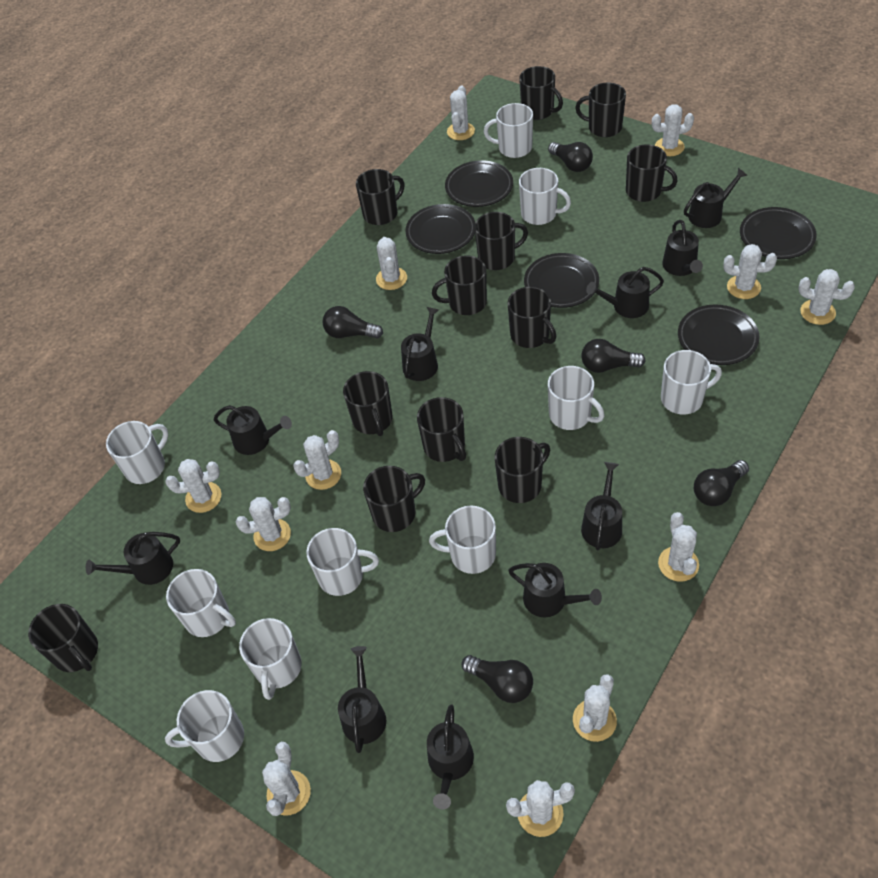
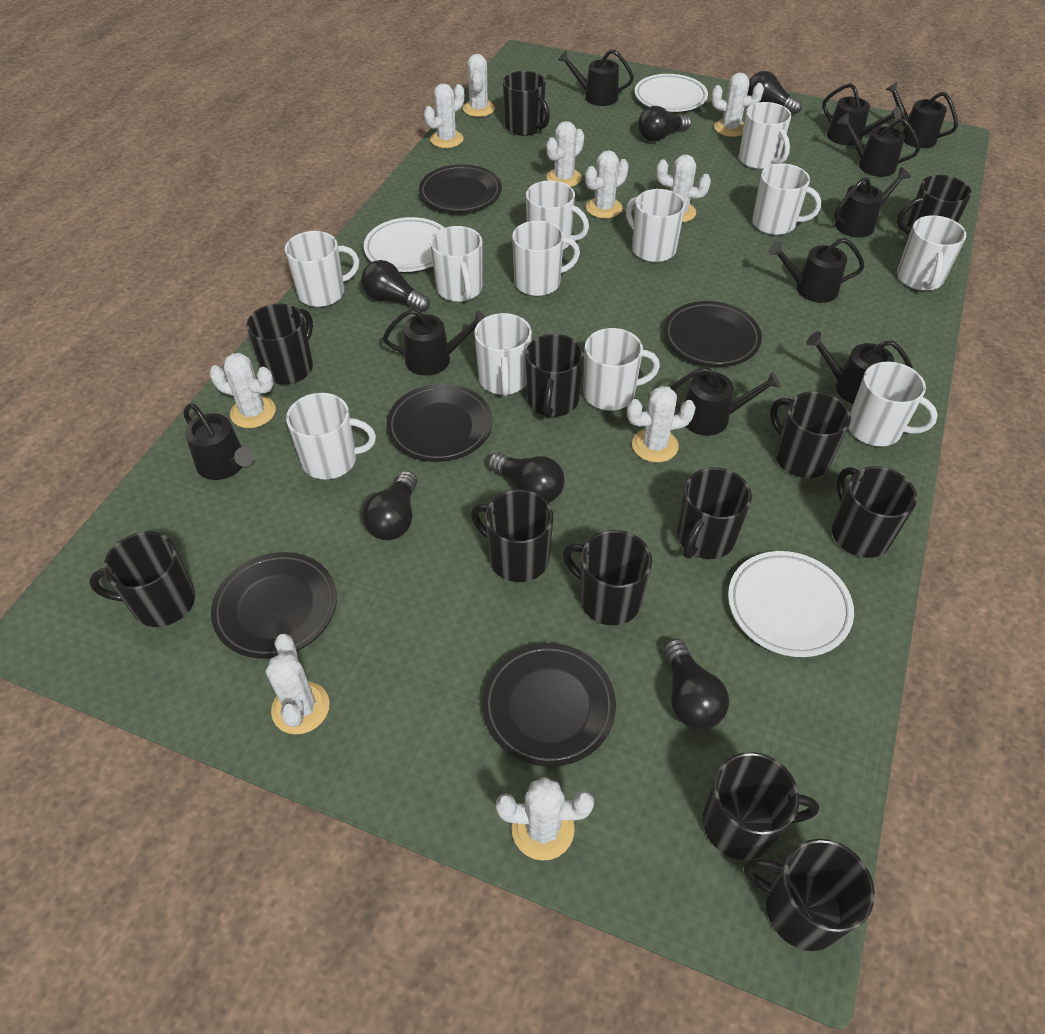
black light bulb: [323,306,383,339] [462,655,533,703] [548,142,593,172] [581,339,645,373] [694,460,749,506] = 5 -> [361,260,430,312] [362,471,417,540] [488,452,565,503] [638,106,691,142] [664,639,729,729] [747,71,802,114] = 6
white cactus: [165,459,221,513] [235,497,291,551] [262,742,311,816] [293,430,341,490] [376,237,407,290] [447,86,475,140] [506,780,575,837] [573,674,617,742] [652,104,694,156] [658,512,699,582] [723,244,777,299] [798,269,855,325] = 12 -> [209,353,276,428] [265,634,330,734] [424,83,464,148] [463,54,495,117] [496,777,594,861] [546,121,584,187] [585,150,629,218] [627,386,696,463] [656,155,711,222] [711,72,764,137] = 10
white mug: [106,421,168,484] [165,690,244,762] [166,569,236,637] [239,618,302,700] [306,528,379,596] [429,506,496,574] [484,103,533,158] [519,168,571,225] [548,366,604,430] [661,350,722,415] = 10 -> [285,231,359,307] [286,393,376,479] [430,226,483,302] [474,313,532,396] [512,220,580,296] [526,180,589,250] [583,328,660,410] [626,189,685,262] [739,102,791,169] [752,163,821,235] [849,361,938,446] [897,215,966,291] = 12
white plate: none = 0 -> [364,217,445,272] [634,74,708,112] [728,551,854,657] = 3

